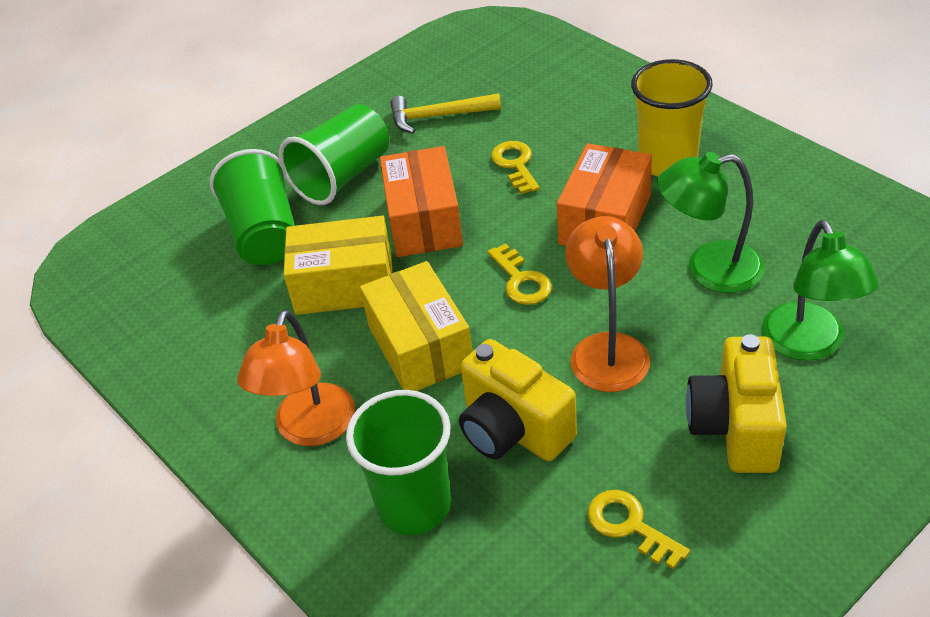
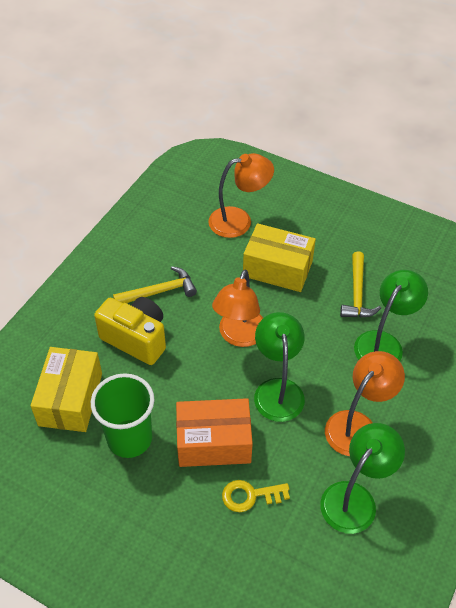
green cup: [210,149,295,265] [279,104,389,205] [346,390,451,535] = 3 -> [91,373,154,458] = 1
green lamp: [657,152,765,293] [762,220,879,361] = 2 -> [254,312,305,422] [320,423,405,534] [354,270,428,361] = 3
orange box: [380,146,463,257] [557,143,652,246] = 2 -> [176,398,253,467] = 1
orange lamp: [237,310,355,446] [565,216,650,392] = 2 -> [208,153,274,238] [212,269,263,347] [325,351,405,456] = 3
yellow camera: [459,339,577,461] [686,334,787,473] = 2 -> [94,297,166,365] = 1
yellow cup: [631,59,713,177] = 1 -> none = 0
yellow hammer: [390,93,501,134] = 1 -> [113,266,197,303] [340,251,381,318] = 2
yellow key: [488,243,552,305] [491,141,540,194] [588,490,690,569] = 3 -> [222,480,290,512] = 1

